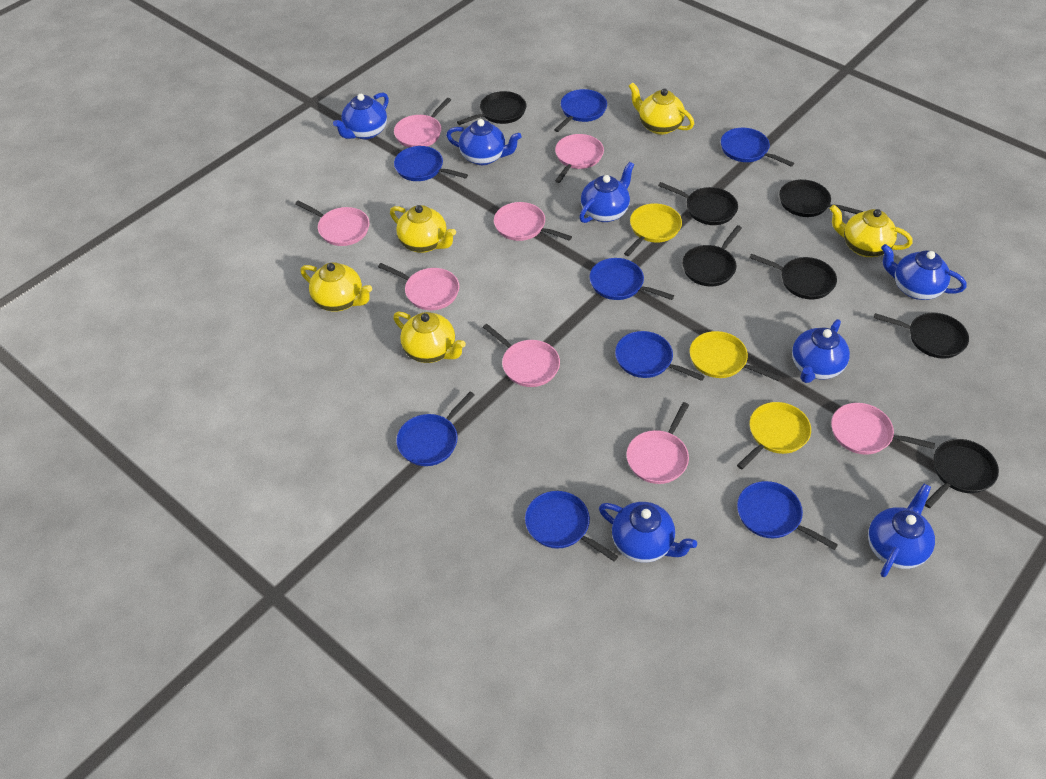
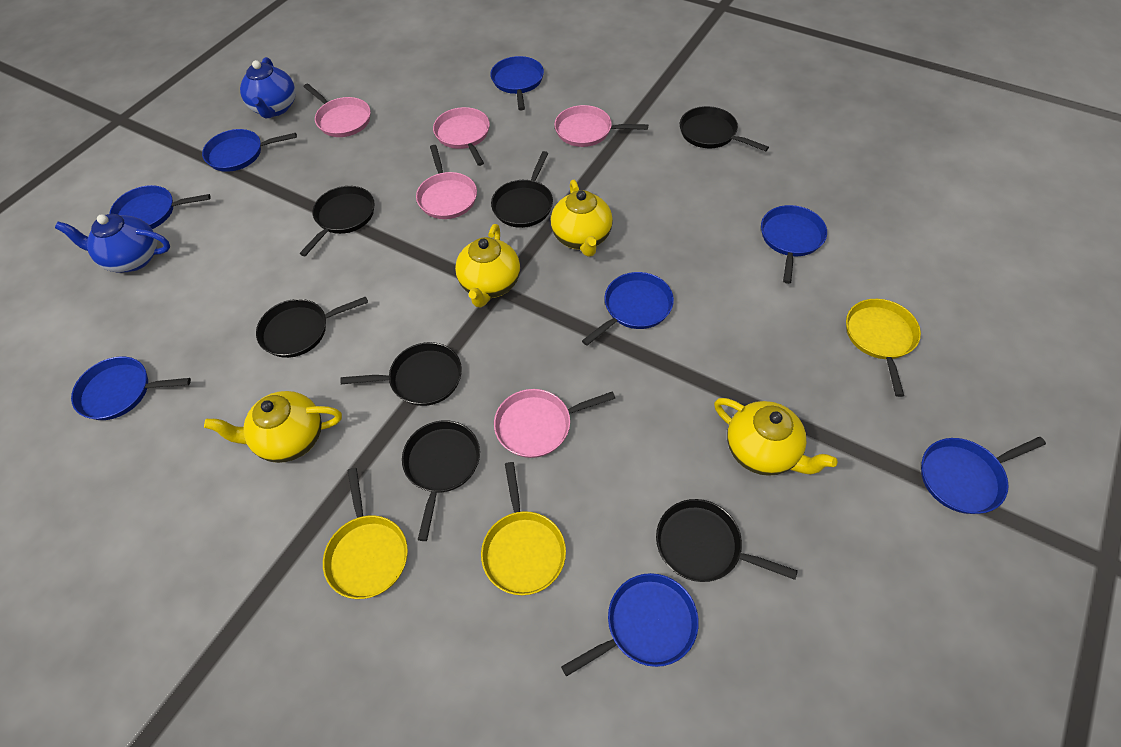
blue teapot: [333,92,389,139] [446,119,521,165] [579,162,634,223] [599,502,697,563] [792,319,850,383] [868,484,935,577] [881,244,967,300] = 7 -> [55,214,170,273] [240,57,296,118] = 2
pink pan: [295,200,369,246] [378,263,459,310] [394,98,451,147] [483,324,560,387] [494,202,572,241] [555,134,604,183] [627,402,689,484] [831,403,935,455] = 8 -> [303,83,371,137] [416,145,477,219] [433,107,490,166] [494,389,615,458] [554,105,648,147] = 5
yellow teapot: [300,262,372,312] [390,205,456,253] [393,312,466,363] [629,82,694,135] [830,205,913,257] = 5 -> [204,391,342,463] [455,224,520,308] [551,180,613,257] [714,398,838,476] = 4

